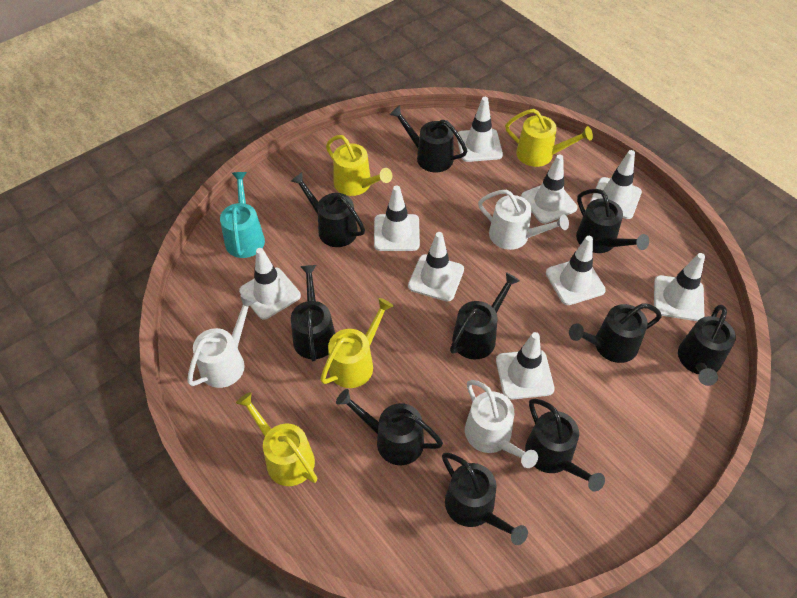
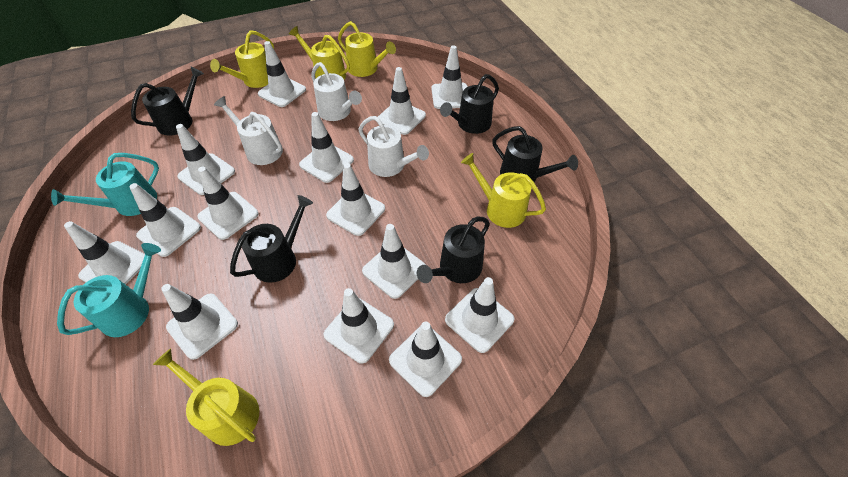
black watering can: [291,172,365,247] [291,265,335,361] [336,389,443,465] [390,105,467,173] [442,453,528,545] [450,272,520,360] [525,398,605,492] [569,303,662,363] [576,189,649,253] [678,305,736,386] = 10 -> [131,67,204,135] [230,195,313,283] [417,216,490,283] [440,74,499,134] [492,126,578,182] = 5
turquoise watering can: [220,172,265,258] = 1 -> [51,153,159,216] [57,243,161,337] = 2
white traffic cone: [239,248,301,319] [374,185,420,251] [408,232,464,302] [457,97,503,162] [496,332,555,400] [521,154,577,224] [546,236,606,305] [590,150,642,219] [654,253,705,321] = 9 -> [64,221,145,285] [130,183,201,257] [161,284,238,360] [176,124,235,195] [197,166,258,240] [258,41,306,107] [299,112,354,183] [324,288,394,364] [326,163,385,236] [362,224,426,299] [378,67,426,135] [389,321,462,397] [431,45,468,109] [445,277,514,353] = 14
yellow watering can: [236,392,317,486] [320,298,393,388] [326,135,392,196] [505,109,593,167] = 4 -> [153,348,259,446] [210,30,274,88] [289,26,350,80] [338,21,396,77] [461,153,546,228] = 5

